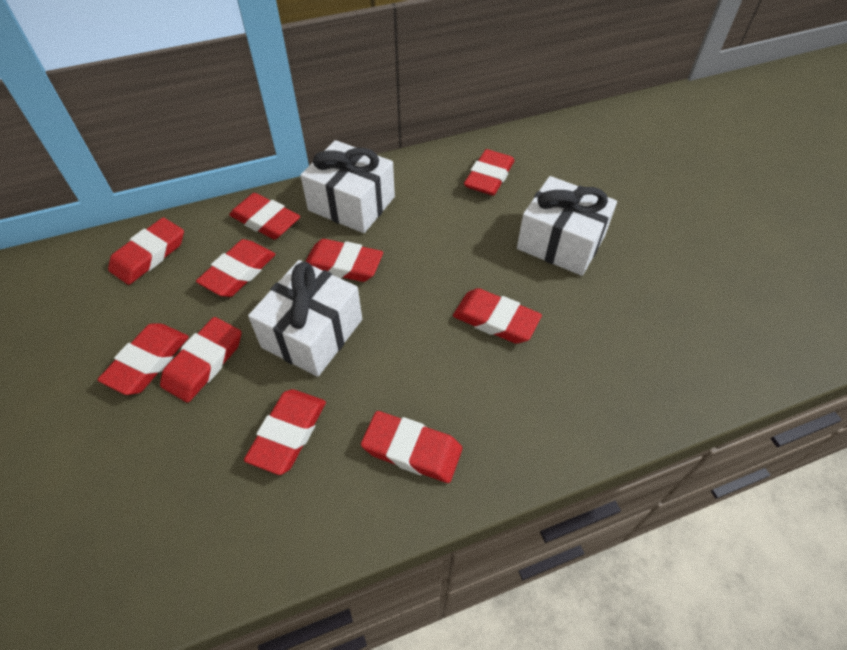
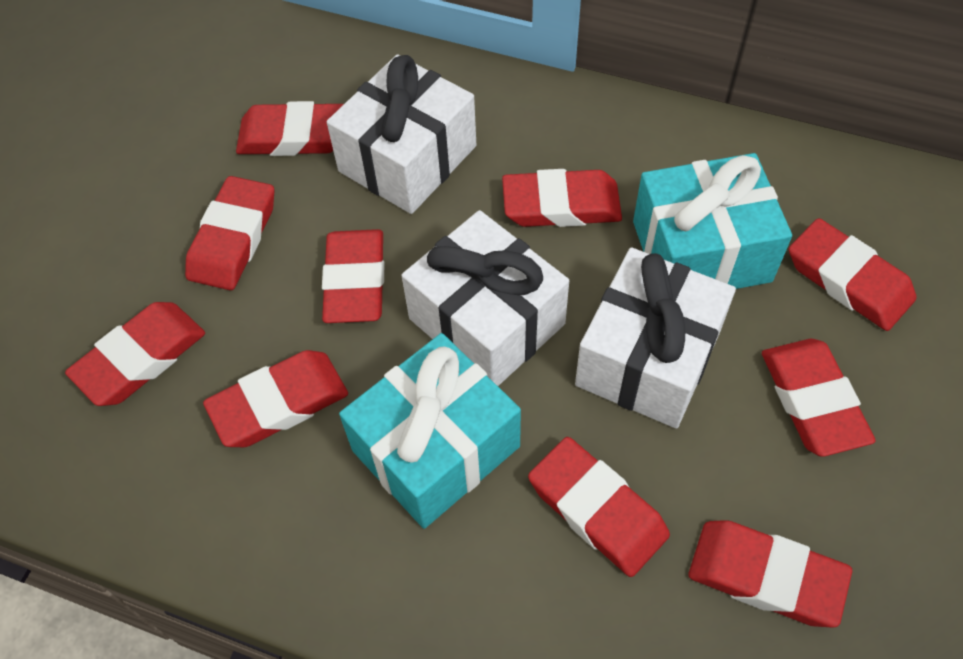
turquoise gift: none = 0 -> [339,333,521,529] [633,153,792,289] = 2

